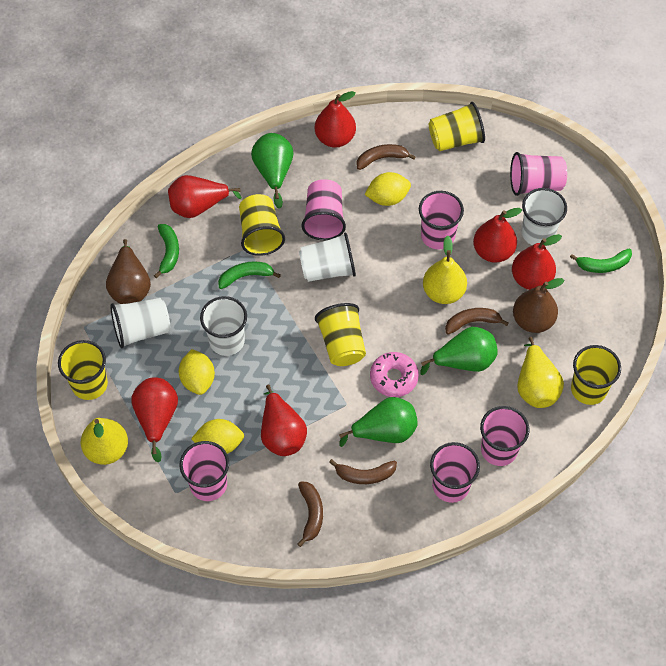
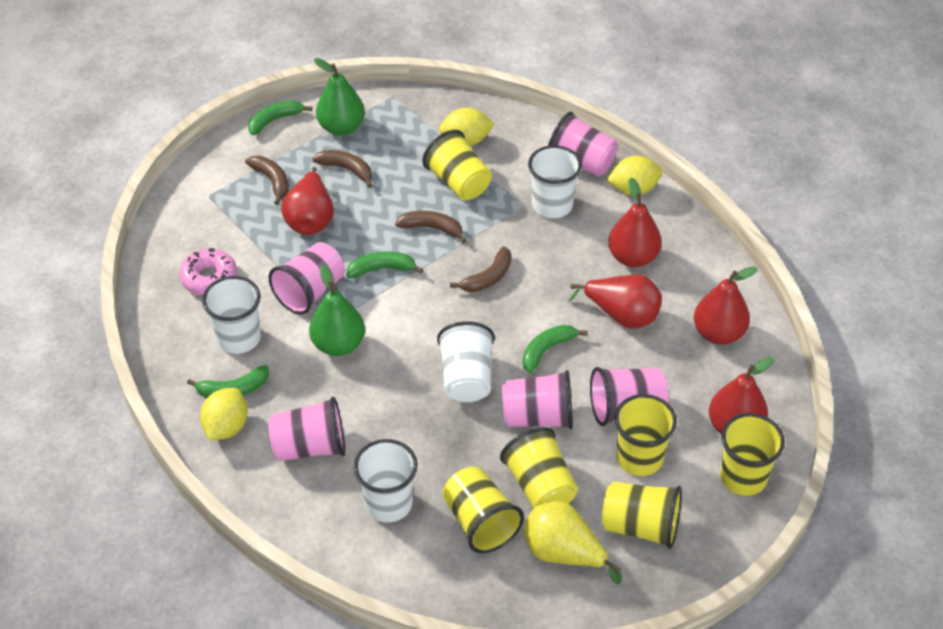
brown pear: [106,239,151,304] [513,278,564,333] = 2 -> none = 0
green banana: [154,224,179,278] [218,262,281,289] [570,249,632,273] = 3 -> [187,365,269,398] [248,100,313,135] [346,251,423,278] [522,325,588,373] = 4
green pear: [251,133,293,209] [339,397,418,447] [420,327,498,375] = 3 -> [309,265,365,356] [314,58,365,136] = 2
pink cup: [179,441,229,501] [302,179,346,240] [419,191,464,249] [430,442,480,503] [480,406,529,466] [510,152,567,196] = 6 -> [268,397,345,461] [269,242,345,315] [502,370,573,429] [548,112,618,177] [590,367,669,426] = 5
red pear: [131,377,178,463] [168,175,242,218] [261,385,307,456] [315,91,356,148] [473,208,522,263] [512,234,562,290] = 6 -> [281,167,334,235] [568,275,662,329] [608,178,662,268] [694,267,758,345] [709,357,774,434] = 5
yellow cup: [58,340,108,400] [239,194,285,256] [315,303,366,366] [429,102,485,151] [571,345,621,405] = 5 -> [422,130,492,201] [442,466,524,553] [500,427,578,509] [602,482,682,549] [614,394,677,476] [720,413,785,496] = 6
yellow pear: [81,418,128,465] [423,236,467,304] [517,337,564,408] = 3 -> [523,501,622,585] = 1

